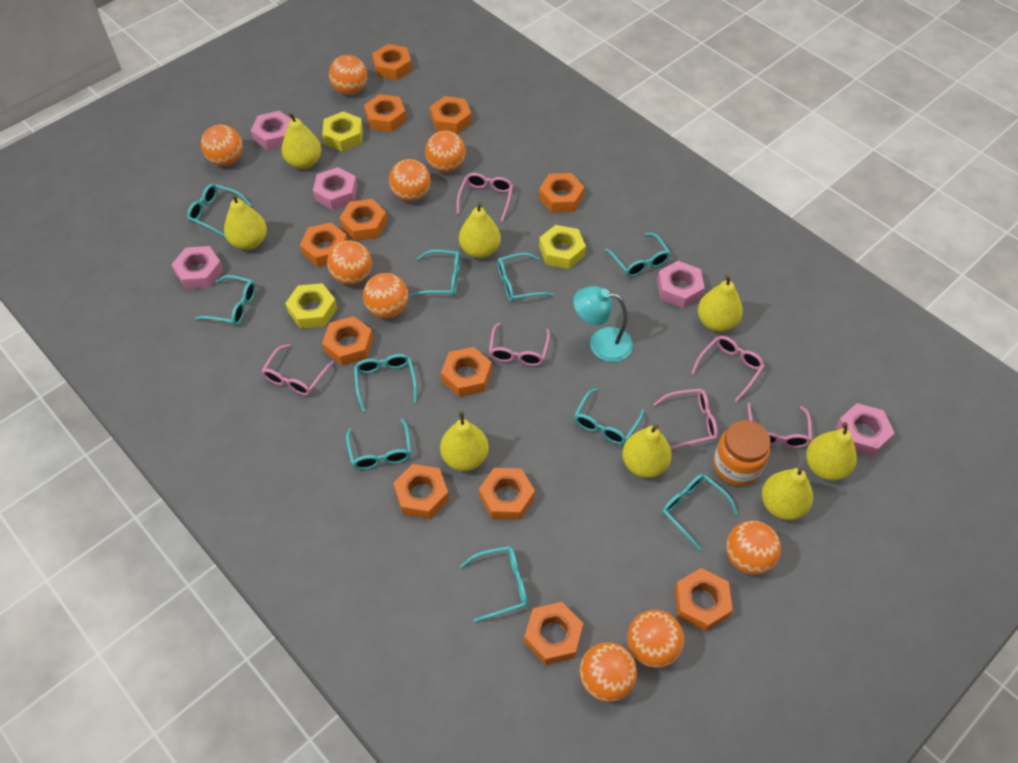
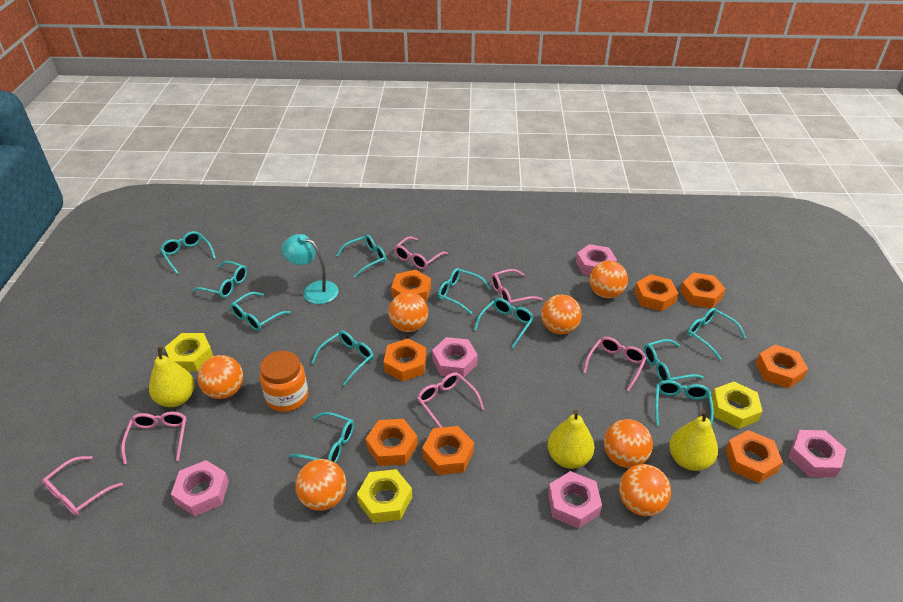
orange ball: [201,125,243,166] [327,240,372,285] [329,55,367,95] [363,273,408,318] [389,159,431,201] [425,131,466,172] [580,642,637,702] [627,610,684,668] [726,521,781,575] = 9 -> [198,355,243,399] [295,459,346,511] [389,292,428,332] [541,294,582,334] [589,261,628,298] [604,419,653,468] [619,464,671,516] = 7
orange nut: [300,223,348,267] [322,316,373,366] [340,199,387,241] [364,94,407,132] [372,44,412,80] [393,464,449,519] [430,96,472,134] [441,347,492,397] [479,468,535,520] [524,602,584,665] [539,173,585,213] [675,568,733,631] = 12 -> [366,419,418,466] [384,339,427,382] [391,270,431,302] [422,426,474,475] [634,274,678,311] [680,273,725,308] [725,430,783,483] [756,345,808,388] = 8
turquoise glasses: [187,184,252,238] [195,275,256,325] [346,419,411,470] [354,354,417,412] [410,250,460,297] [460,546,527,622] [497,253,554,302] [574,388,645,445] [605,233,671,277] [662,474,738,551] = 10 -> [160,231,216,274] [192,261,247,298] [230,292,291,331] [289,412,354,463] [311,331,374,386] [336,234,386,278] [438,268,491,314] [474,298,534,348] [644,339,704,381] [655,380,714,426] [687,308,746,360] = 11
yellow pear: [224,194,267,250] [282,112,322,169] [440,411,489,471] [459,202,501,258] [622,425,672,478] [698,275,743,332] [762,467,813,520] [806,422,857,481] = 8 -> [149,346,194,407] [548,410,595,469] [669,410,718,471] = 3

